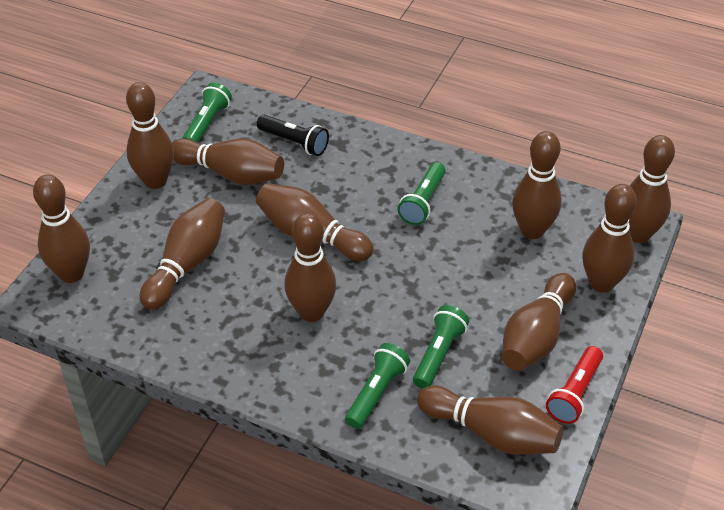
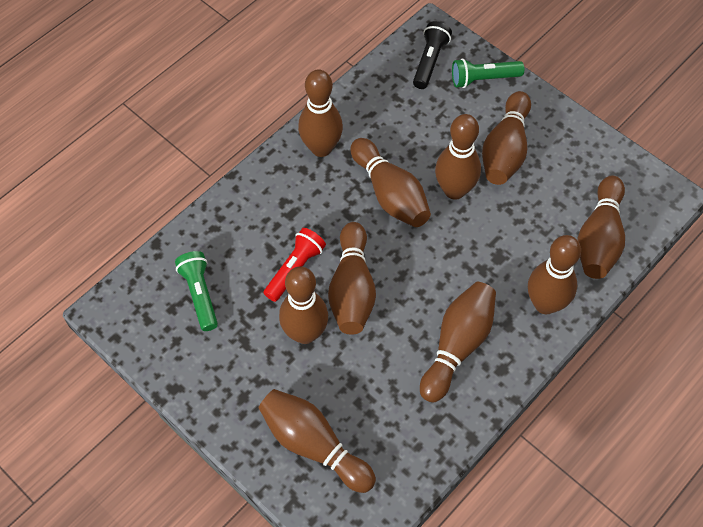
brown bowling pin: [33,174,90,283] [126,82,174,189] [140,198,225,310] [172,138,284,185] [256,183,374,261] [284,213,336,322] [417,385,563,455] [502,273,576,371] [512,131,562,239] [582,184,637,293] [629,135,675,243] = 11 -> [258,389,376,493] [279,266,328,344] [298,69,343,157] [328,222,376,335] [350,138,431,227] [420,282,496,402] [435,114,481,200] [482,91,531,185] [528,235,581,314] [578,176,625,279] = 10
green flashlight: [182,82,232,143] [345,343,410,429] [398,162,446,225] [413,305,469,389] = 4 -> [175,251,218,331] [452,58,524,88] = 2

